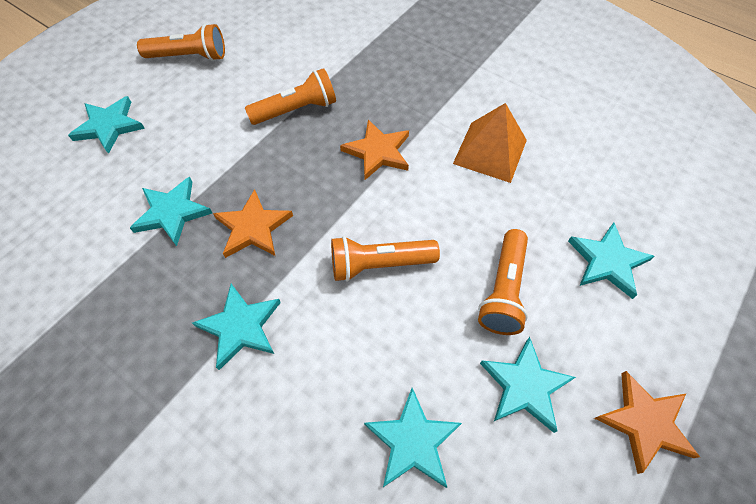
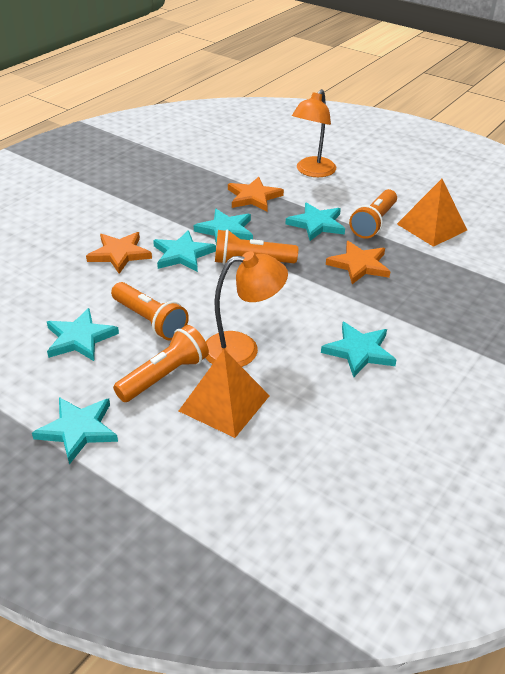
orange lamp: none = 0 -> [206,251,288,367] [292,89,336,177] = 2
orange pyramid: [453,103,527,183] = 1 -> [179,349,270,438] [397,179,467,247] = 2

